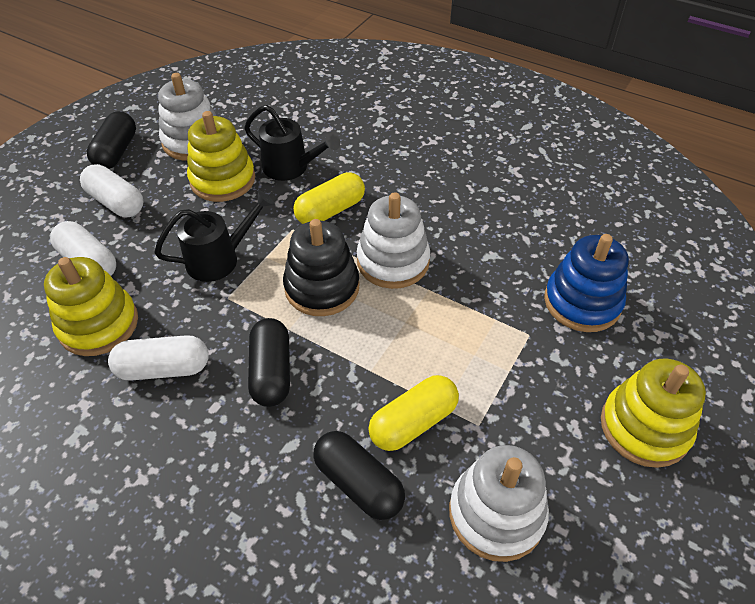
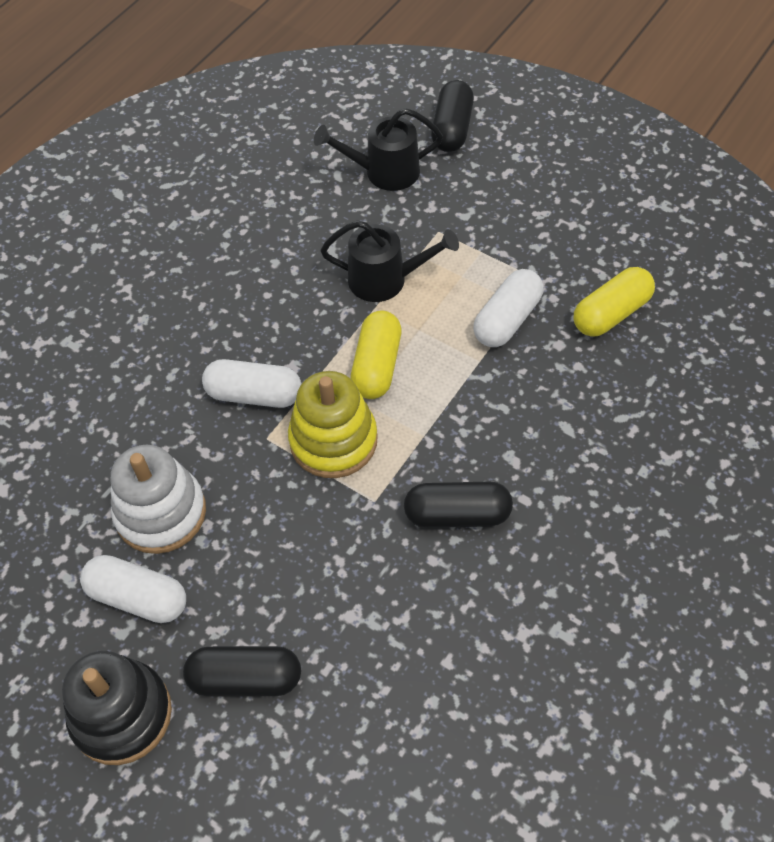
blue stacking toy: [544,234,629,332] = 1 -> none = 0
white stacking toy: [158,73,216,161] [357,192,430,289] [449,445,549,562] = 3 -> [110,445,206,554] = 1
yellow stacking toy: [44,257,138,356] [187,111,255,202] [601,358,706,468] = 3 -> [288,371,378,478] = 1

